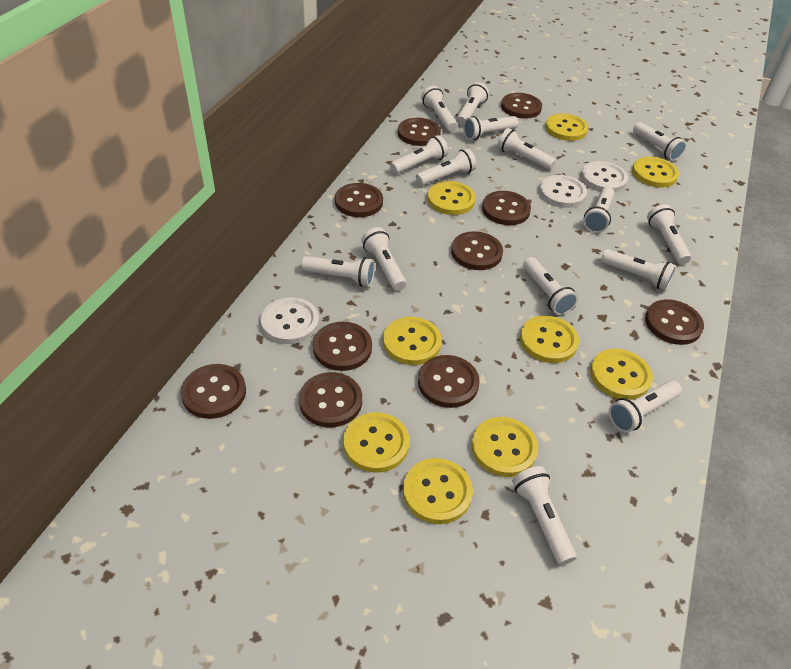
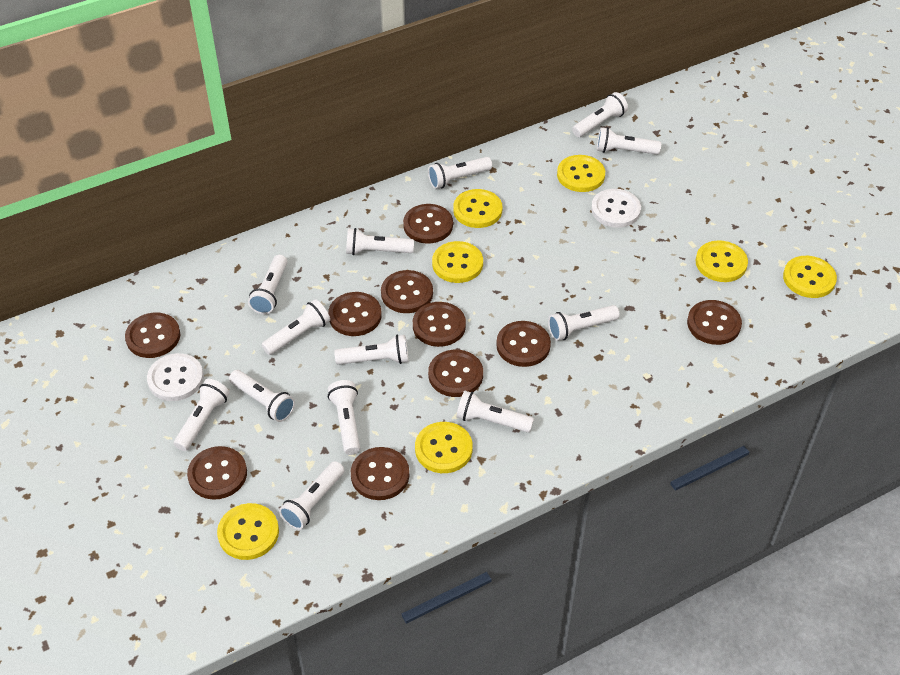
white button: [261,297,319,344] [539,175,587,208] [581,161,628,192] = 3 -> [147,353,204,401] [591,189,641,228] = 2
white flashlight: [301,256,375,287] [361,227,406,291] [390,135,448,174] [416,148,476,186] [421,86,457,132] [456,82,489,126] [463,116,519,140] [497,128,556,170] [512,466,577,565] [523,257,578,315] [583,187,614,233] [601,249,676,291] [609,380,682,433] [633,122,687,161] [647,204,691,265] = 15 -> [174,379,230,451] [229,370,295,422] [248,255,288,314] [261,299,330,355] [279,461,344,530] [328,380,360,455] [334,335,408,365] [346,228,414,255] [428,157,492,189] [456,390,534,433] [548,305,620,341] [572,92,628,137] [597,127,661,155] = 13
yellow button: [343,412,410,473] [383,317,442,365] [403,458,473,524] [428,181,476,215] [471,417,538,477] [520,316,579,363] [545,113,588,141] [590,349,653,400] [632,157,679,188] = 9 -> [217,503,279,560] [415,422,473,473] [432,241,483,283] [453,189,502,228] [557,155,605,192] [696,240,748,282] [783,256,837,298] = 7

